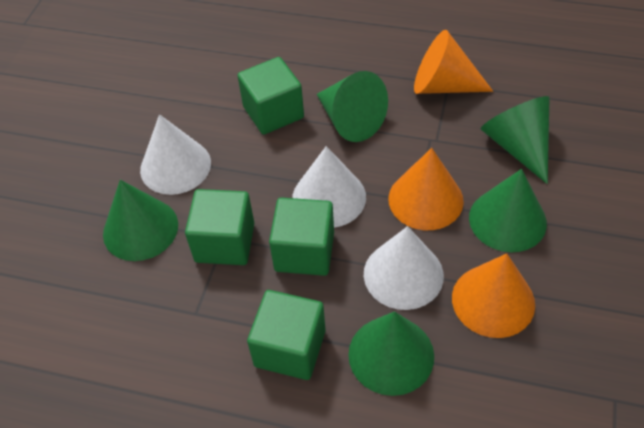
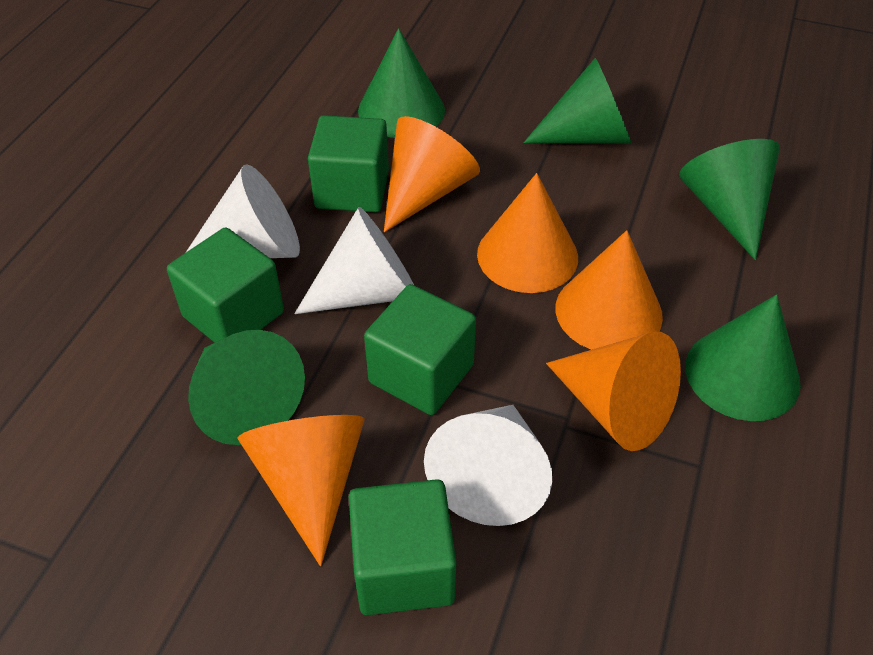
orange cone: [388,148,464,230] [414,30,493,94] [452,253,535,338] = 3 -> [237,415,365,566] [384,116,480,232] [477,173,578,293] [546,331,681,451] [555,230,663,350] = 5

